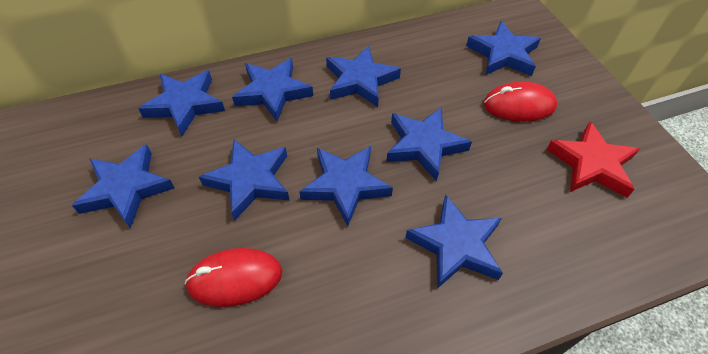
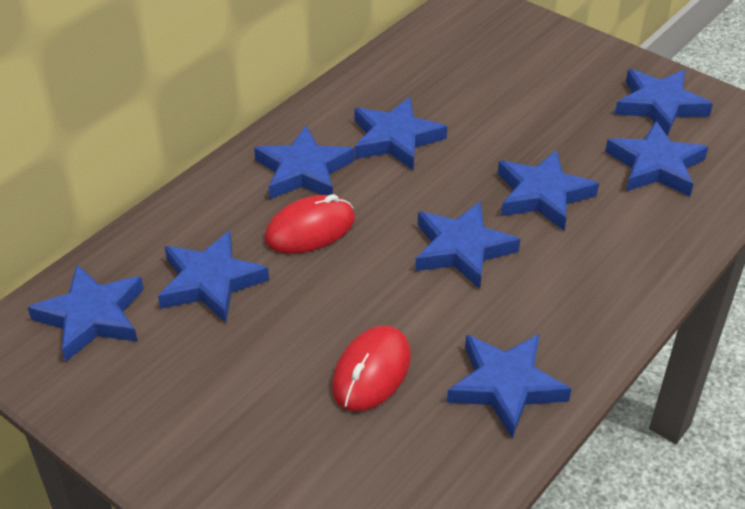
red star: [546,122,639,197] = 1 -> none = 0

